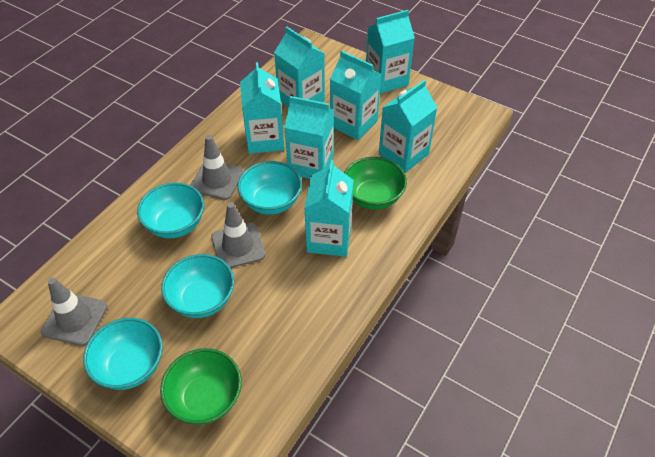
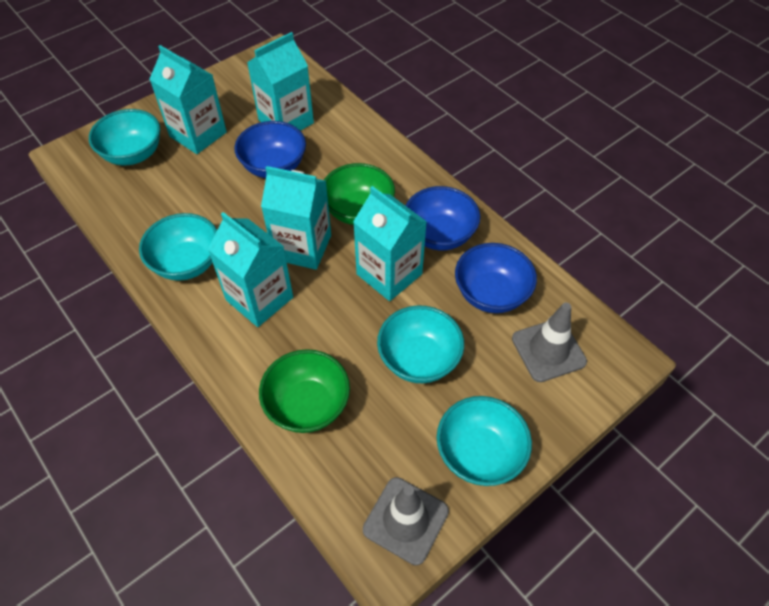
blue bowl: none = 0 -> [234,121,306,178] [406,186,480,251] [455,243,537,313] = 3
grey traffic cone: [41,278,107,346] [190,135,244,200] [211,202,265,268] = 3 -> [363,477,449,565] [512,303,587,382] = 2
turquoise carton: [240,62,284,154] [274,27,325,108] [284,96,334,179] [305,160,354,257] [330,51,381,140] [366,10,415,94] [379,80,438,173] = 7 -> [149,45,227,154] [208,212,293,327] [247,32,314,131] [261,166,331,270] [353,186,427,301] = 5

